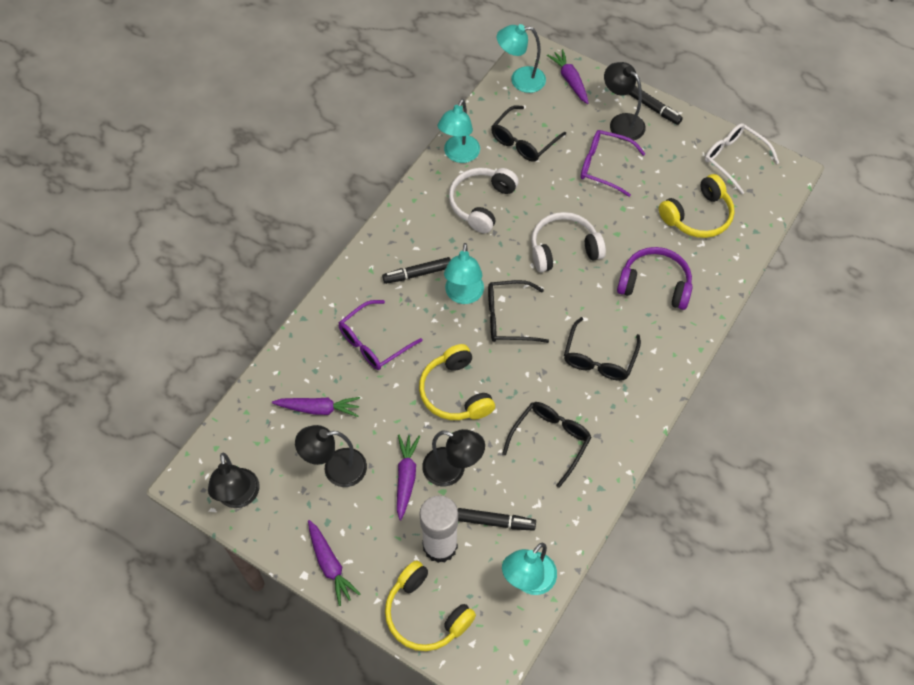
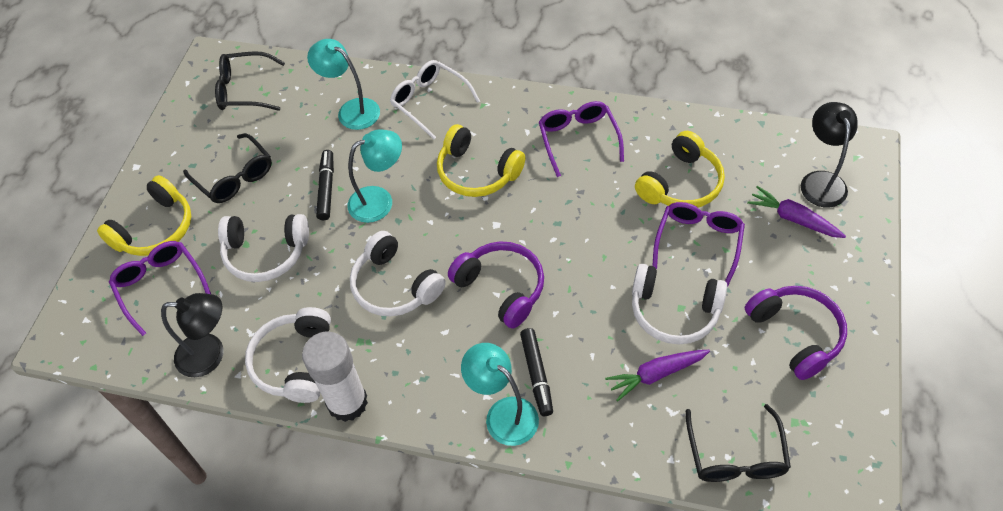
black glasses: [488,280,549,343] [491,105,566,162] [502,402,592,488] [564,317,641,381] = 4 -> [183,133,272,203] [215,51,285,111] [686,404,791,482] = 3
black lamp: [208,452,259,508] [295,425,367,487] [422,429,485,486] [604,62,646,141] = 4 -> [161,293,223,377] [801,102,858,207] = 2
black marker: [382,257,451,284] [458,508,536,531] [629,86,683,125] = 3 -> [316,150,334,220] [520,328,553,416] = 2
purple carrot: [272,397,360,417] [308,520,360,606] [397,435,420,520] [547,49,589,104] = 4 -> [605,350,710,401] [747,186,846,238] = 2
purple glasses: [339,300,423,370] [581,130,646,197] = 2 -> [109,241,211,336] [539,101,624,177] [653,202,745,287] = 3
purple headphones: [617,247,693,310] = 1 -> [448,241,544,328] [745,286,847,380] = 2
turquoise lamp: [438,99,480,163] [444,243,484,304] [497,24,546,93] [502,543,557,595] = 4 -> [307,39,380,130] [348,129,402,223] [461,343,539,446] = 3
white headphones: [449,168,519,233] [531,212,606,272] = 2 -> [218,214,309,282] [245,307,331,403] [350,231,446,316] [632,264,727,344] = 4

